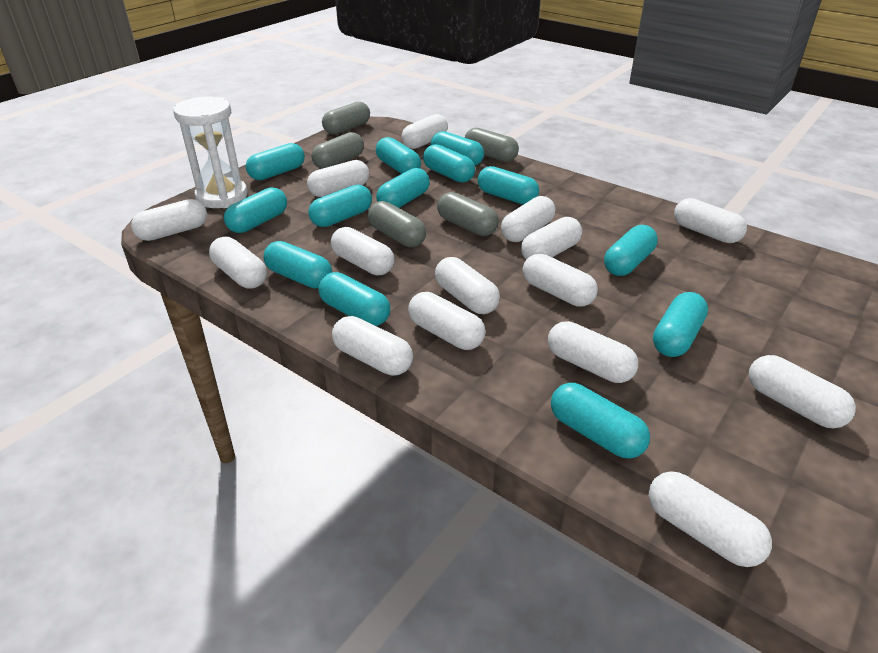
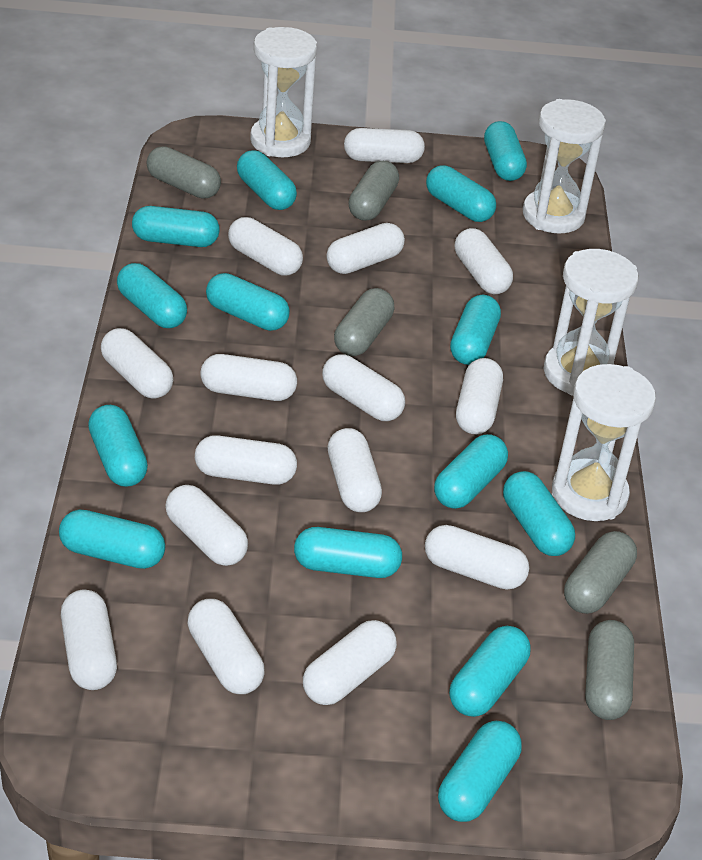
turquoise capsule: [224,187,287,233] [246,143,305,180] [263,241,332,288] [308,185,372,227] [318,272,390,326] [376,137,421,174] [376,168,430,208] [423,144,475,183] [431,131,484,166] [478,166,539,204] [551,383,650,459] [604,225,658,276] [653,292,708,357] = 13 -> [59,510,165,569] [88,405,148,487] [117,263,187,328] [132,206,219,247] [206,273,290,331] [237,150,297,210] [294,527,402,578] [426,165,496,222] [434,434,508,509] [438,721,522,822] [449,626,531,717] [450,295,501,365] [484,121,527,181] [503,471,575,556] = 14
white hourglass: [173,97,248,208] = 1 -> [250,27,317,157] [523,99,606,233] [544,249,639,396] [552,364,656,521] = 4

